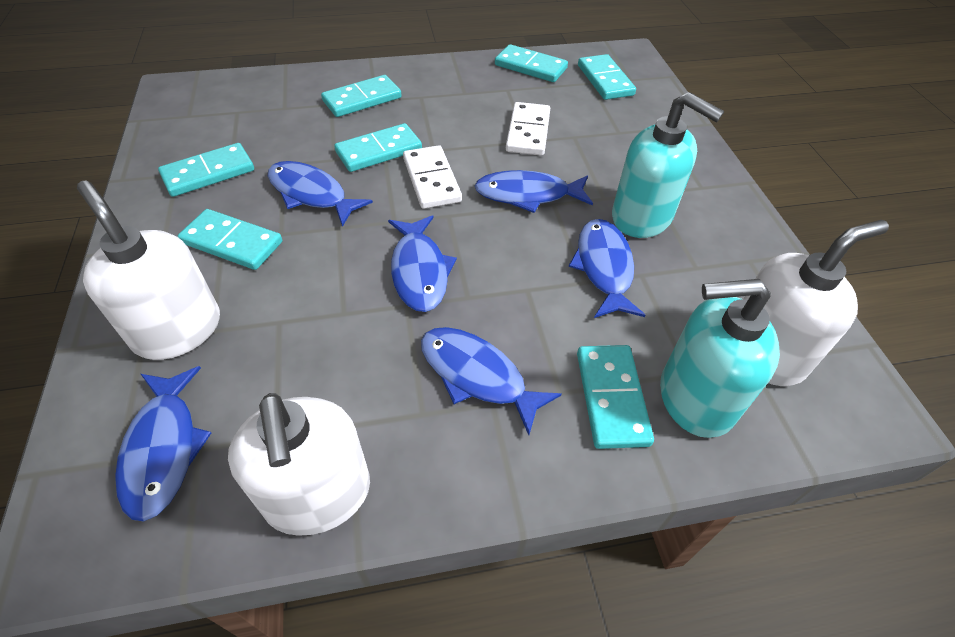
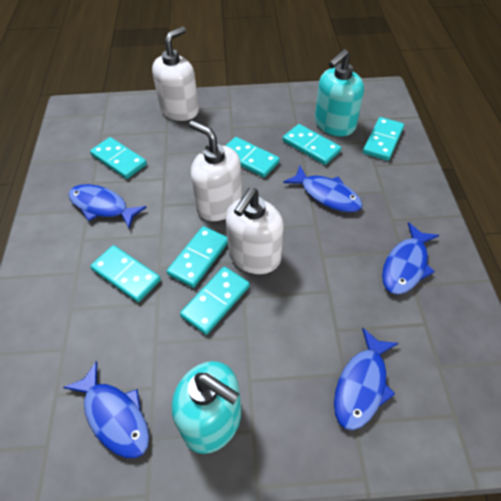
blue fish: [115,366,211,521] [268,161,373,227] [388,215,457,312] [421,327,562,435] [475,170,593,213] [569,219,645,318] = 6 -> [63,361,149,458] [68,184,147,228] [283,166,363,212] [334,328,399,430] [382,222,439,295] = 5
white domino: [403,145,462,209] [506,102,550,156] = 2 -> none = 0

